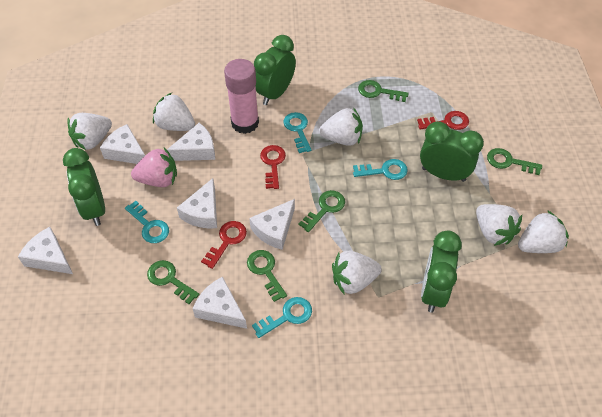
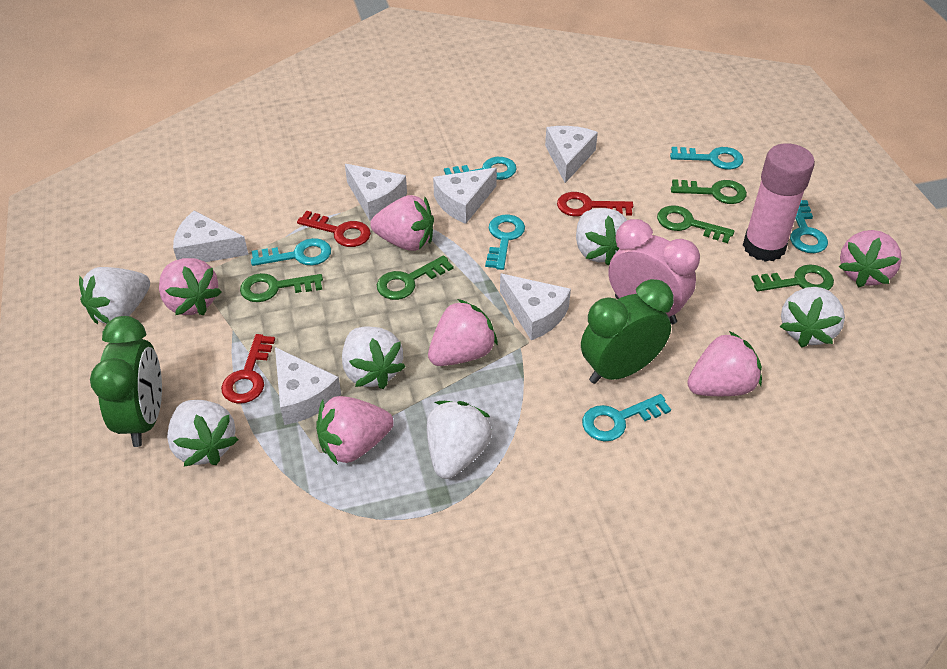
green clock: [63,148,105,226] [254,35,296,105] [420,121,484,182] [421,230,462,313] = 4 -> [90,316,162,447] [581,279,674,384] = 2
pink clock: none = 0 -> [608,219,700,324] = 1
pink strawberry: [131,148,177,187] = 1 -> [159,258,222,315] [316,396,394,465] [370,195,434,251] [428,299,498,366] [687,331,762,396] [839,230,902,288] = 6
turquoise key: [125,201,169,243] [252,297,312,338] [283,112,311,153] [353,159,408,180] = 4 -> [251,238,331,266] [444,157,517,180] [485,215,525,270] [582,394,671,442] [670,147,743,170] [790,200,828,253] = 6

